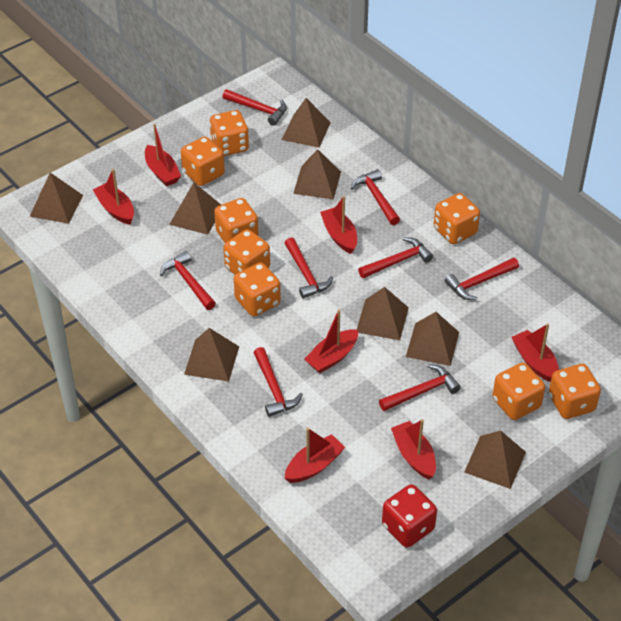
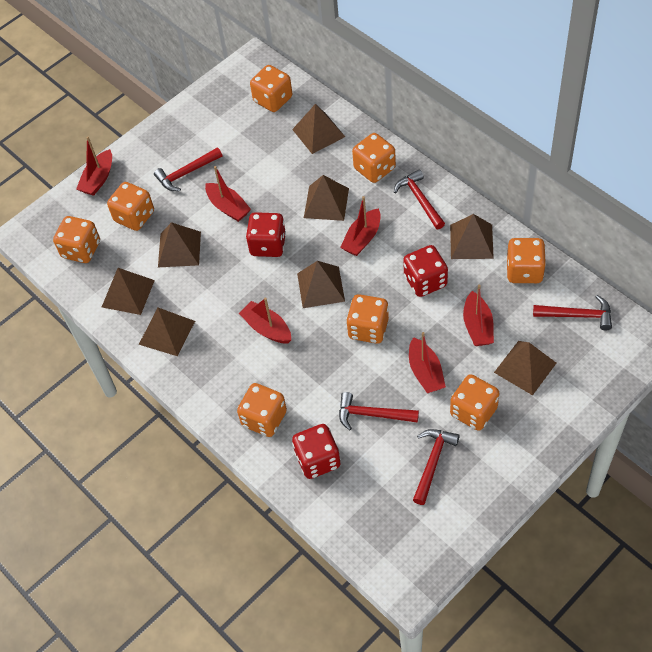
red boat: [93,169,134,225] [145,124,181,186] [285,428,346,483] [304,309,358,373] [320,196,357,254] [391,419,436,479] [512,323,559,382] = 7 -> [76,137,112,196] [205,166,251,222] [239,298,291,344] [340,196,381,256] [409,332,446,393] [463,285,494,346] = 6
red dice: [382,484,437,548] = 1 -> [246,212,286,257] [292,424,340,479] [403,245,448,297] = 3
red hammer: [160,251,216,310] [222,89,287,126] [253,347,303,417] [285,238,333,299] [351,169,400,225] [358,237,433,278] [379,364,461,411] [445,258,519,300] = 8 -> [154,147,222,191] [339,392,419,430] [394,169,445,229] [413,429,460,505] [533,295,612,330] = 5

